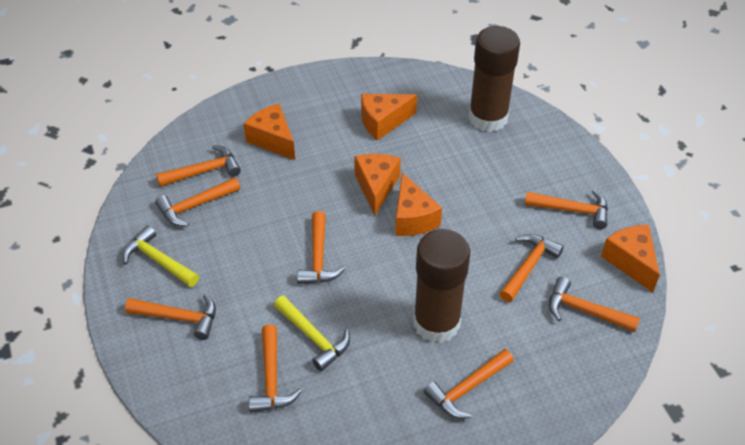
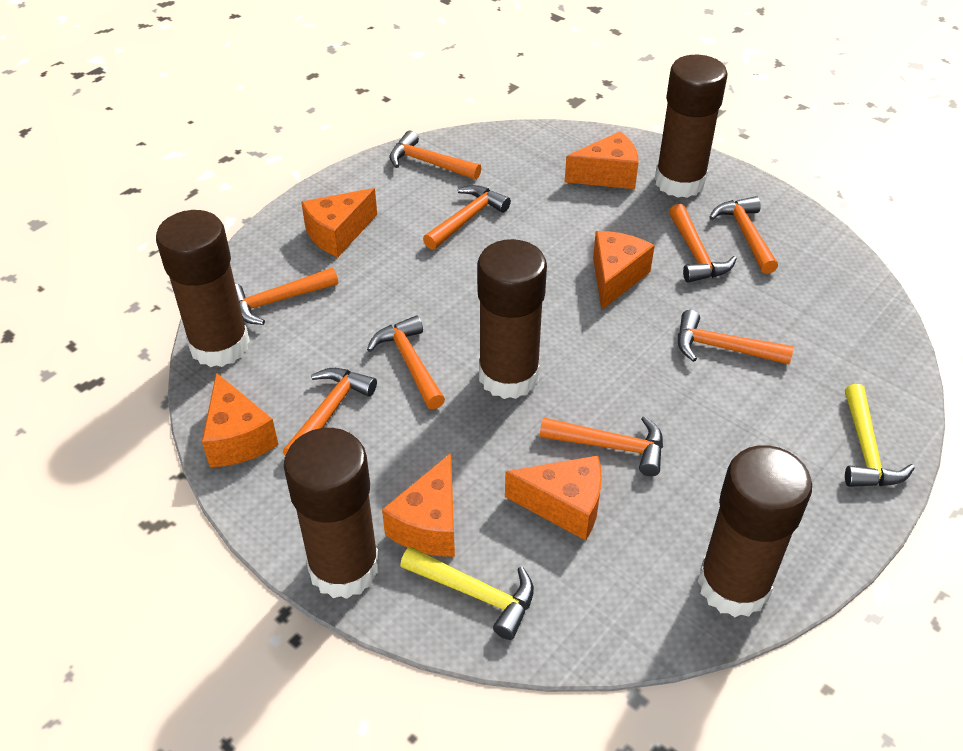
brown glue stick: [413,229,470,343] [468,26,520,132] = 2 -> [156,210,250,367] [284,428,380,599] [477,239,547,399] [655,55,728,198] [698,445,812,617] = 5
orange cheese: [243,104,295,160] [354,154,401,216] [361,94,417,140] [395,172,442,236] [601,225,660,292] = 5 -> [202,373,278,467] [301,188,377,257] [382,453,455,557] [505,456,602,541] [565,131,638,189] [593,231,655,310] = 6

